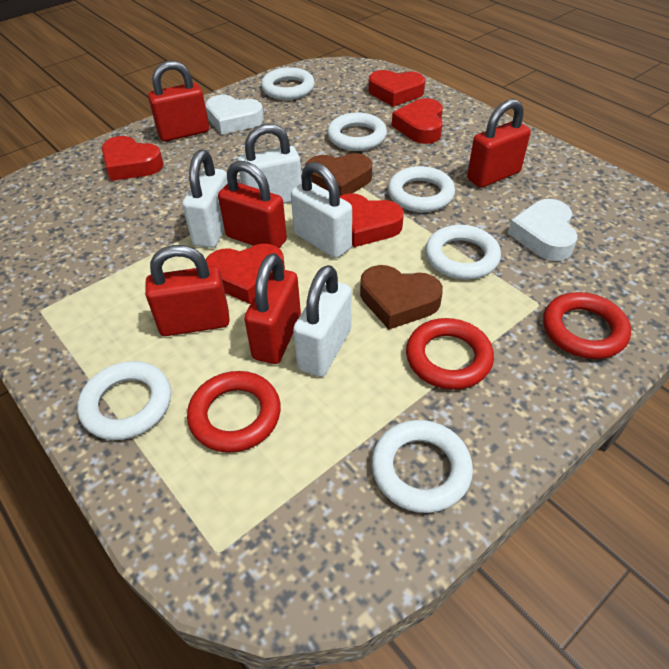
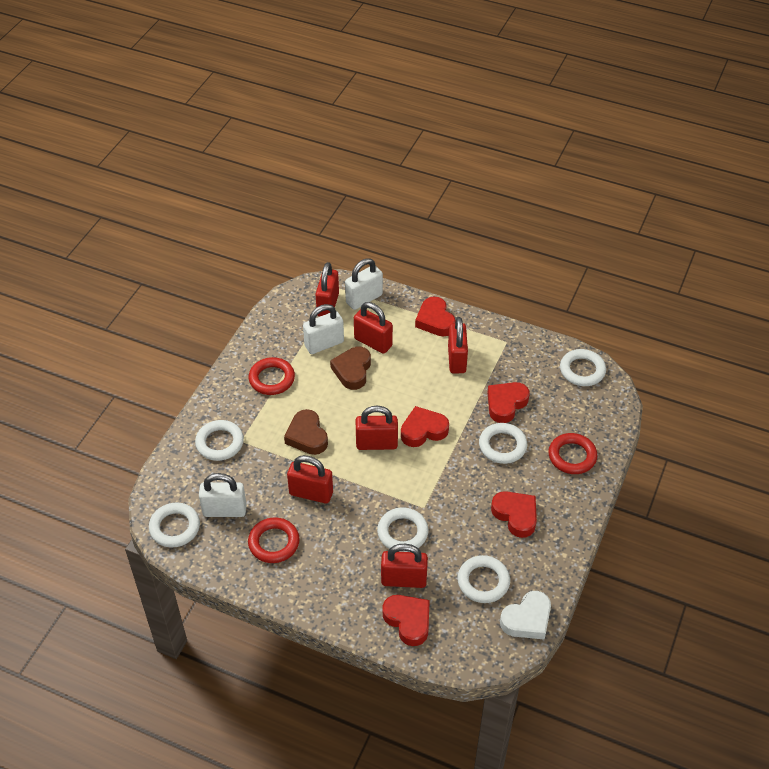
red padlock: [145,245,230,336] [148,61,209,142] [218,161,287,248] [244,253,301,364] [467,99,531,188] = 5 -> [287,455,333,503] [316,262,339,317] [354,302,393,354] [356,406,398,450] [381,544,428,588] [448,317,468,373] = 6
white heart: [205,95,264,135] [508,199,577,261] = 2 -> [500,591,551,640] = 1
white padlock: [182,150,228,248] [238,124,302,204] [291,162,352,258] [293,265,351,377] = 4 -> [199,473,247,517] [303,304,344,354] [345,258,383,310] = 3

